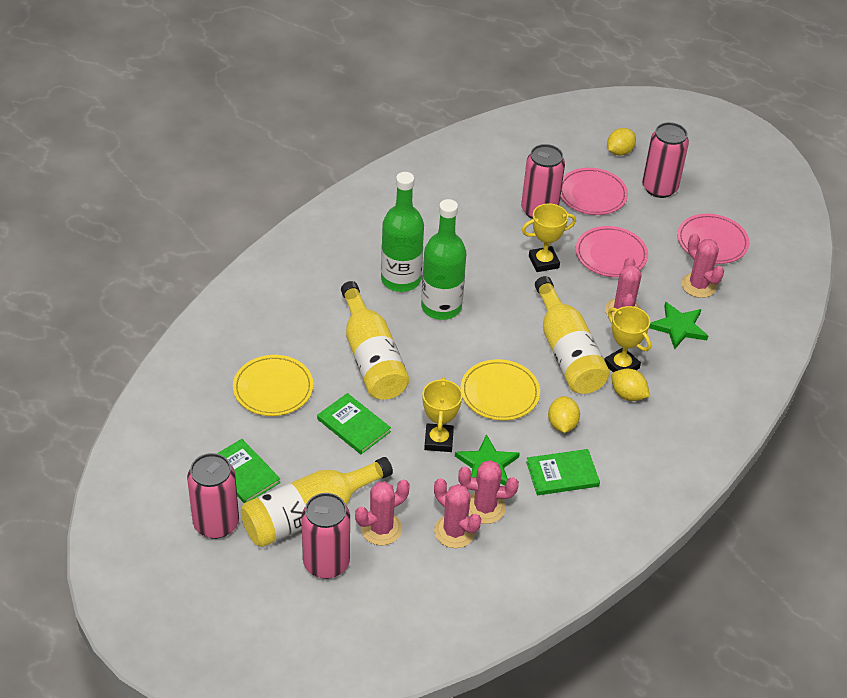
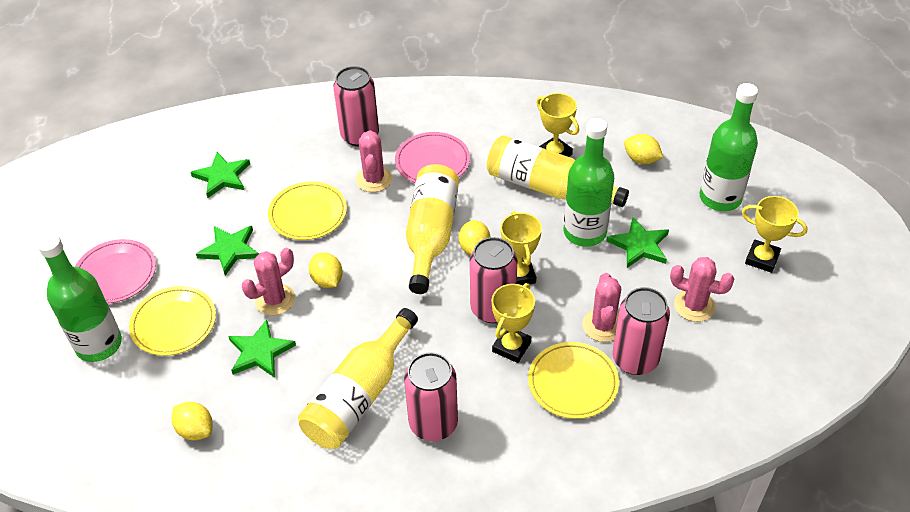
green book: [217,439,281,503] [317,393,391,454] [526,449,600,495] = 3 -> none = 0
green bottle: [381,172,424,292] [421,199,467,320] = 2 -> [37,234,122,362] [564,118,614,247] [700,83,758,211] = 3
green star: [455,434,520,486] [649,302,708,349] = 2 -> [191,152,250,198] [196,226,259,276] [228,319,296,378] [606,217,669,268] = 4
pink cactus: [355,480,410,545] [434,478,481,548] [458,460,519,524] [605,257,642,317] [681,234,724,298] = 5 -> [242,248,295,316] [356,130,392,192] [582,273,621,342] [670,257,734,322] = 4
pink plate: [560,168,628,215] [575,226,648,277] [677,214,749,264] = 3 -> [75,239,156,303] [395,132,470,183] = 2
yellow lemon: [548,396,580,433] [607,128,636,156] [612,369,650,401] = 3 -> [172,402,212,441] [309,253,343,288] [459,220,490,255] [624,134,663,164] = 4
yellow plate: [233,355,313,416] [461,359,540,421] = 2 -> [129,286,216,356] [268,182,347,240] [528,342,619,419] = 3
yellow trophy: [422,377,462,452] [522,203,576,272] [604,306,651,372] = 3 -> [492,283,535,363] [501,211,542,285] [536,93,579,157] [742,196,808,273] = 4

